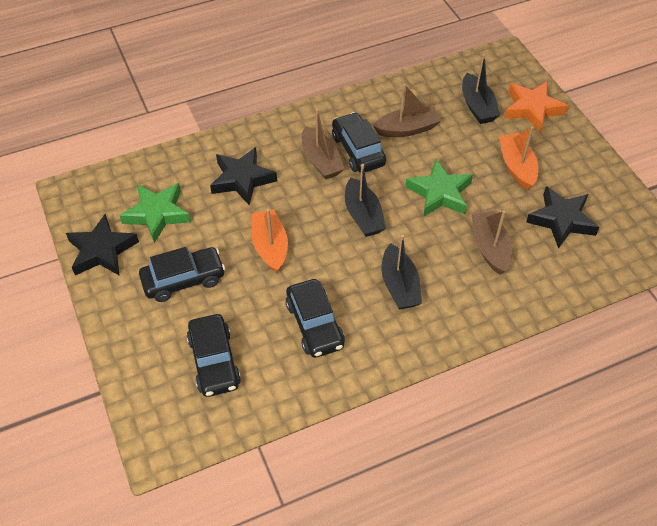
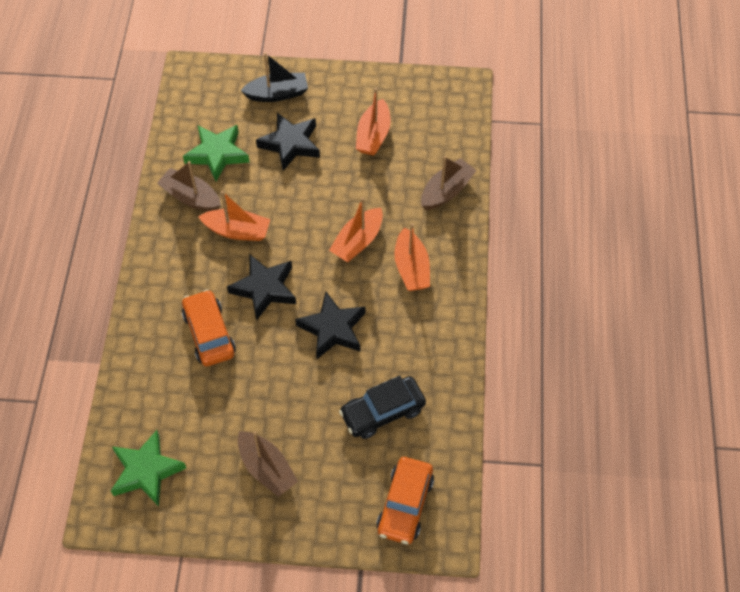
black boat: [345,164,386,237] [382,235,422,309] [462,54,500,124] = 3 -> [240,53,308,102] = 1
black car: [139,247,225,302] [187,314,241,397] [286,279,345,358] [332,112,386,173] = 4 -> [339,375,426,439] = 1
orange boat: [252,209,288,273] [499,126,538,190] = 2 -> [198,191,270,241] [329,197,383,262] [356,88,391,156] [394,223,430,291] = 4
orange car: none = 0 -> [182,289,236,366] [376,457,434,544] = 2
orange star: [504,81,568,132] = 1 -> none = 0

